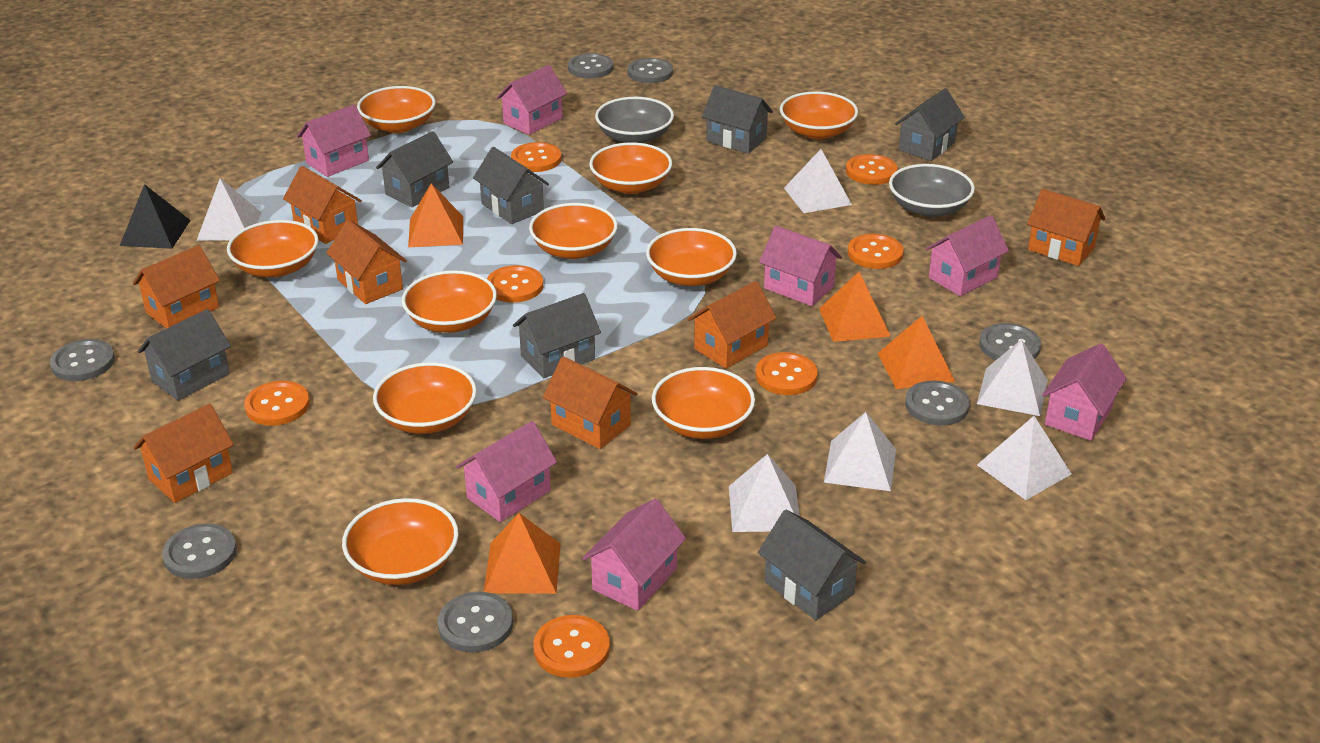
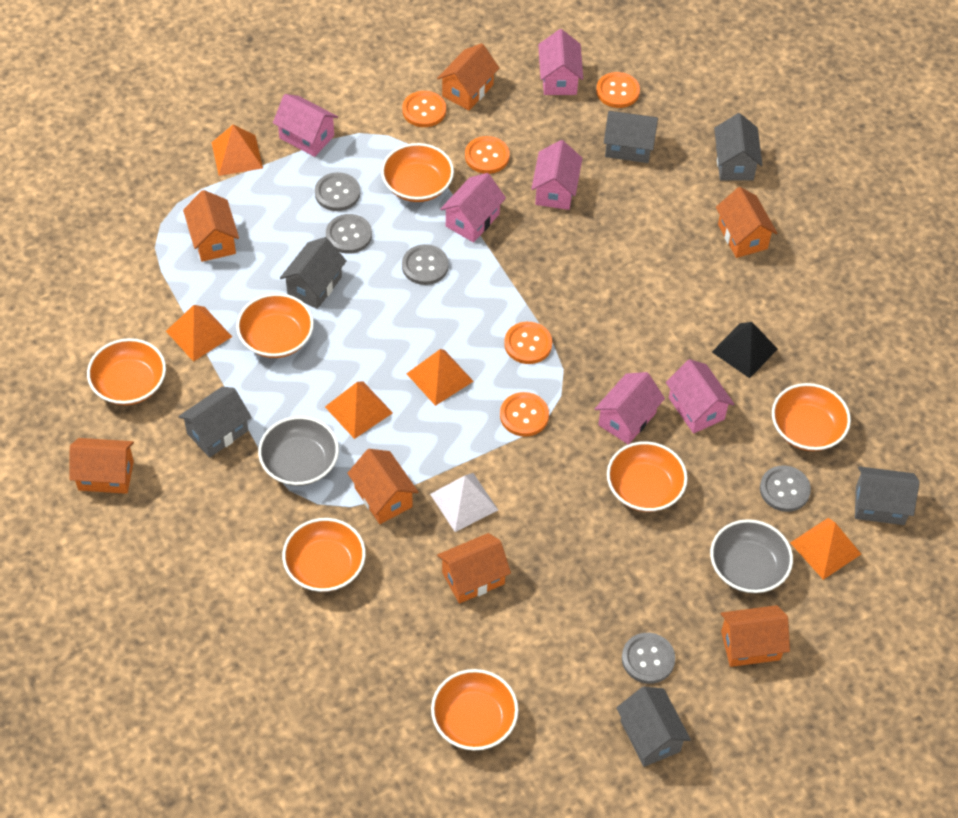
grey button: [50,339,115,381] [162,524,237,579] [438,592,513,653] [568,53,613,78] [627,58,673,83] [905,380,970,425] [979,323,1041,360] = 7 -> [315,172,360,211] [326,214,372,254] [402,244,449,285] [622,633,675,684] [760,465,811,512] = 5
grey house: [138,309,231,401] [376,131,453,207] [473,147,549,224] [513,293,601,378] [702,85,773,154] [758,509,866,620] [895,88,965,161] = 7 -> [178,387,252,458] [280,237,347,309] [604,111,658,163] [616,687,691,767] [714,113,763,180] [855,466,920,525] = 6
orange bowl: [227,220,319,277] [342,498,459,585] [357,86,436,133] [373,362,477,434] [402,270,497,333] [529,203,618,259] [589,142,672,194] [646,228,737,286] [652,367,755,439] [780,91,858,139] = 10 -> [87,338,166,405] [236,293,314,358] [282,518,366,592] [381,143,454,202] [431,669,518,750] [607,441,688,512] [772,383,851,451] = 7
orange button: [244,381,310,426] [487,265,543,303] [511,142,562,172] [533,615,610,678] [755,352,818,395] [846,154,897,185] [848,234,904,269] = 7 -> [402,91,446,127] [465,136,510,174] [500,392,549,437] [504,322,552,364] [596,72,640,108] = 5
orange pyramid: [408,183,463,247] [484,513,561,594] [819,272,890,342] [877,316,955,389] = 4 -> [166,305,232,362] [212,125,263,176] [325,381,393,439] [406,349,474,406] [790,518,861,580] = 5
pink house: [297,105,371,177] [456,421,557,522] [496,65,567,135] [582,499,686,611] [759,226,842,306] [925,215,1009,296] [1042,343,1127,441] = 7 -> [273,94,338,157] [440,173,506,242] [531,140,583,210] [538,29,583,95] [595,372,665,445] [666,359,734,434] = 6
white pyramid: [196,178,262,241] [729,454,800,532] [784,149,852,213] [824,412,896,491] [977,339,1048,416] [977,416,1072,500] = 6 -> [430,473,498,532] = 1

